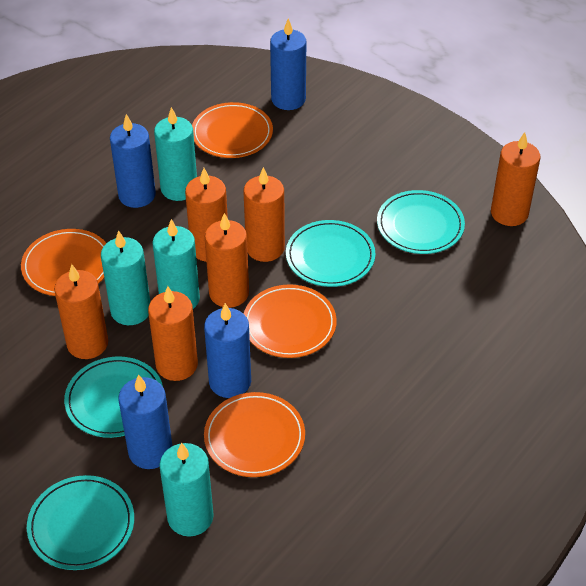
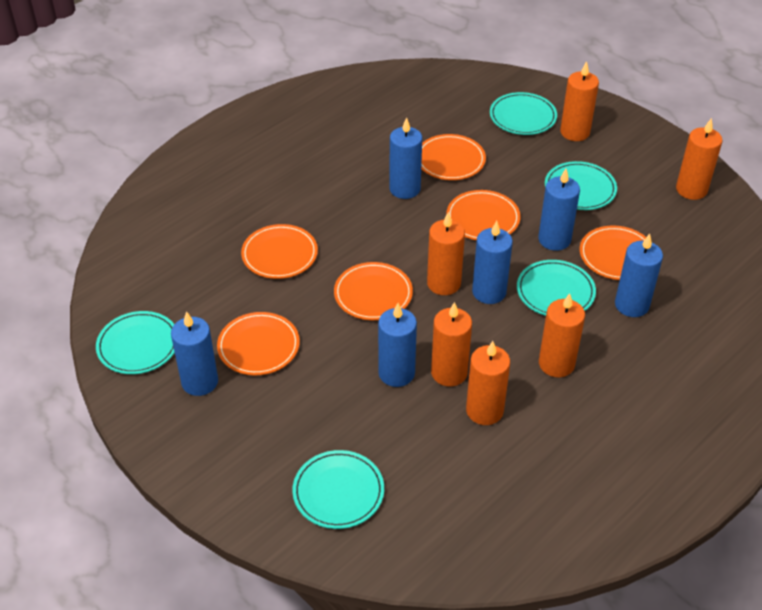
blue candle: [110,114,156,208] [118,374,172,469] [204,303,251,398] [270,18,306,110] = 4 -> [171,311,218,396] [378,303,417,387] [389,117,422,199] [472,221,513,304] [538,169,580,251] [615,234,663,317] = 6
orange plate: [21,229,106,296] [192,102,273,158] [204,392,305,477] [244,285,337,358] = 4 -> [217,312,300,375] [241,224,318,279] [334,262,413,320] [421,134,486,180] [446,190,521,240] [580,226,646,280] = 6
turquoise candle: [101,230,150,325] [153,219,200,309] [154,107,197,201] [160,442,214,537] = 4 -> none = 0
turquoise plate: [27,475,134,570] [64,356,163,438] [286,220,375,287] [377,190,465,254] = 4 -> [96,311,175,374] [292,450,384,529] [490,92,557,135] [517,260,596,316] [545,161,617,210] = 5

